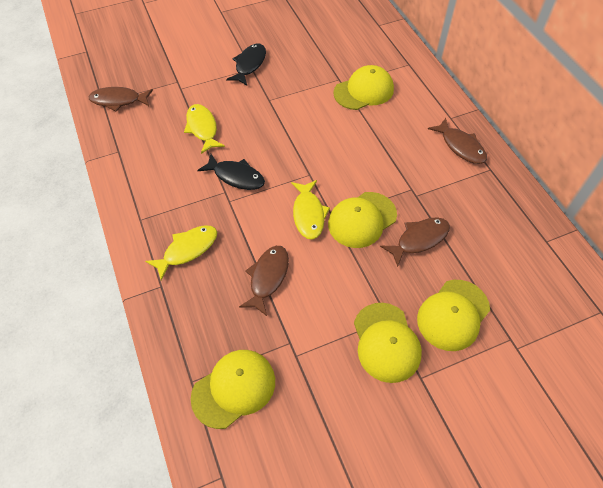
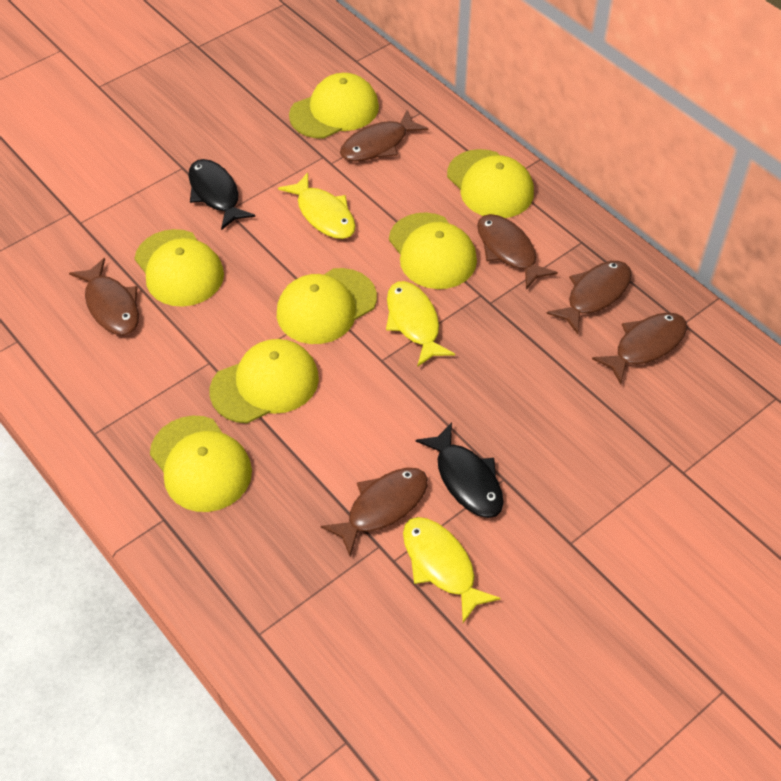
brown fish: [88,87,153,112] [239,246,289,316] [380,217,450,267] [428,118,487,164] = 4 -> [69,258,139,335] [321,468,428,556] [340,110,428,162] [477,214,558,289] [546,261,632,334] [592,313,687,385] = 6
yellow cap: [191,350,275,429] [328,192,397,248] [333,65,394,110] [354,303,422,383] [417,280,490,351] = 5 -> [135,229,224,307] [150,416,252,512] [210,339,319,423] [277,268,377,344] [289,73,379,139] [389,213,477,289] [447,149,534,218] = 7

